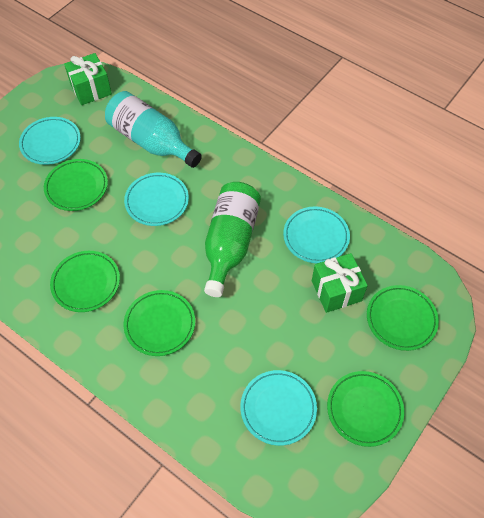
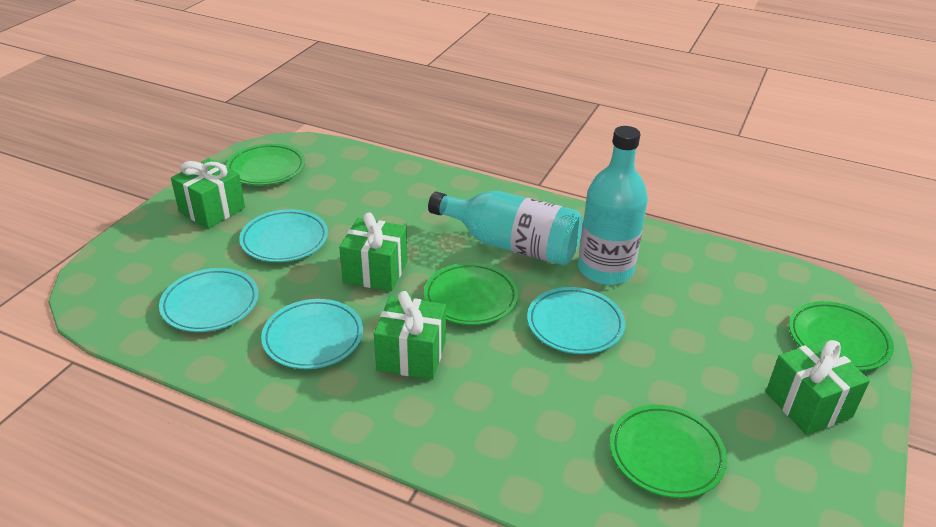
green bottle: [204,182,261,297] = 1 -> none = 0
green gift: [64,53,112,105] [312,253,368,313] = 2 -> [171,158,245,229] [339,212,408,291] [374,291,446,380] [766,340,870,435] = 4
green plate: [44,159,108,211] [50,251,120,312] [124,290,195,356] [327,371,404,447] [367,285,439,351] = 5 -> [226,144,305,186] [424,263,518,325] [610,405,727,498] [789,301,894,371] = 4
turquoise bottle: [105,91,202,168] = 1 -> [428,191,583,265] [578,126,648,285] = 2

